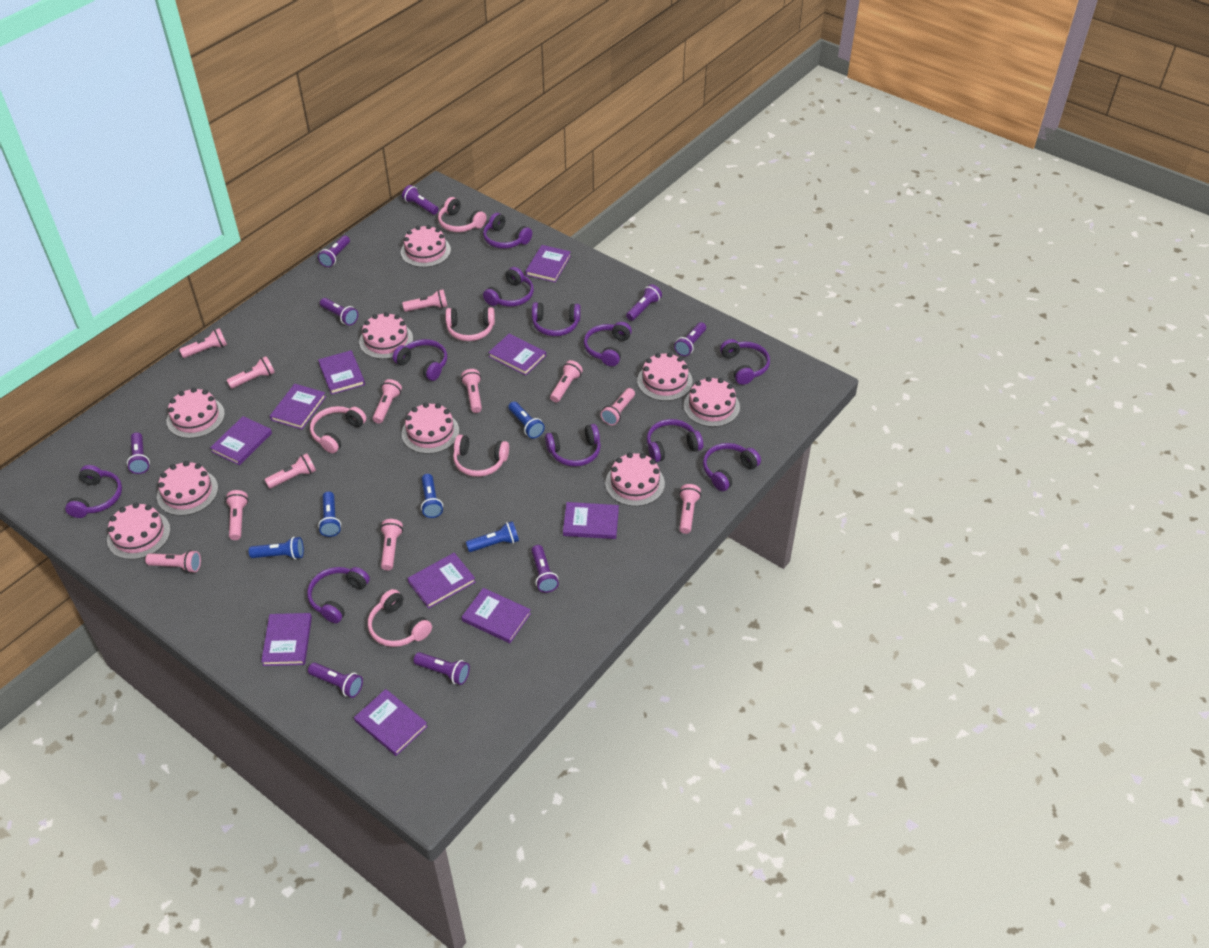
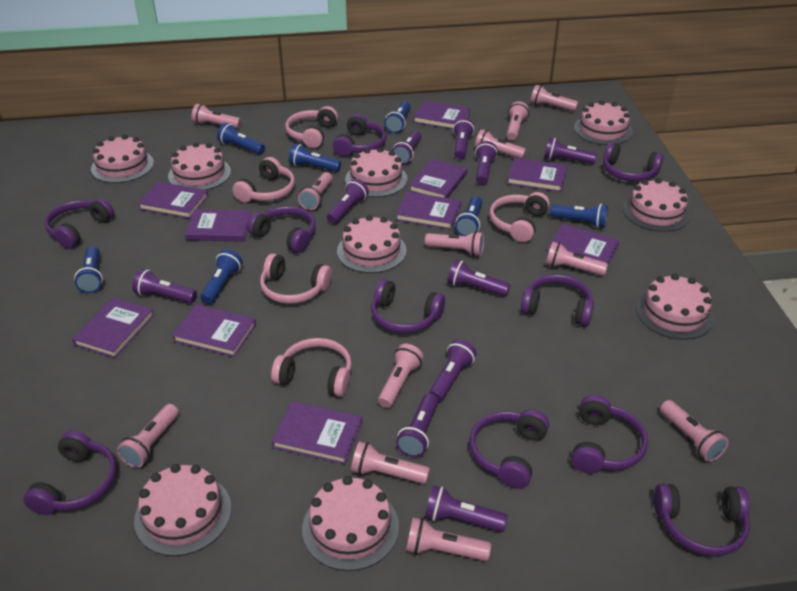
blue flashlight: [249,537,304,560] [318,491,341,537] [421,474,443,518] [466,521,519,552] [508,402,545,438] = 5 -> [74,246,103,293] [200,249,243,304] [217,123,265,155] [289,144,341,172] [384,102,411,133] [455,196,483,236] [550,204,608,228] = 7
purple flashlight: [127,432,150,474] [308,663,363,698] [318,235,350,267] [320,298,358,326] [402,185,439,215] [413,652,470,685] [531,545,559,593] [626,284,662,321] [674,322,706,356] = 9 -> [132,269,197,303] [327,179,369,224] [392,131,422,165] [396,393,438,457] [425,485,508,532] [429,339,477,402] [447,260,510,297] [453,118,474,159] [475,141,497,185] [544,137,597,164] = 10
purple headphones: [65,465,122,518] [307,567,370,623] [393,339,447,381] [483,213,532,249] [483,267,534,307] [532,302,581,336] [545,424,601,467] [584,322,632,366] [647,419,703,462] [703,443,761,491] [720,339,770,385] = 11 -> [23,431,117,515] [44,198,114,249] [247,206,316,253] [333,114,387,157] [371,279,445,333] [469,409,549,489] [521,274,594,326] [572,395,648,473] [603,142,664,181] [654,484,750,556] = 10

